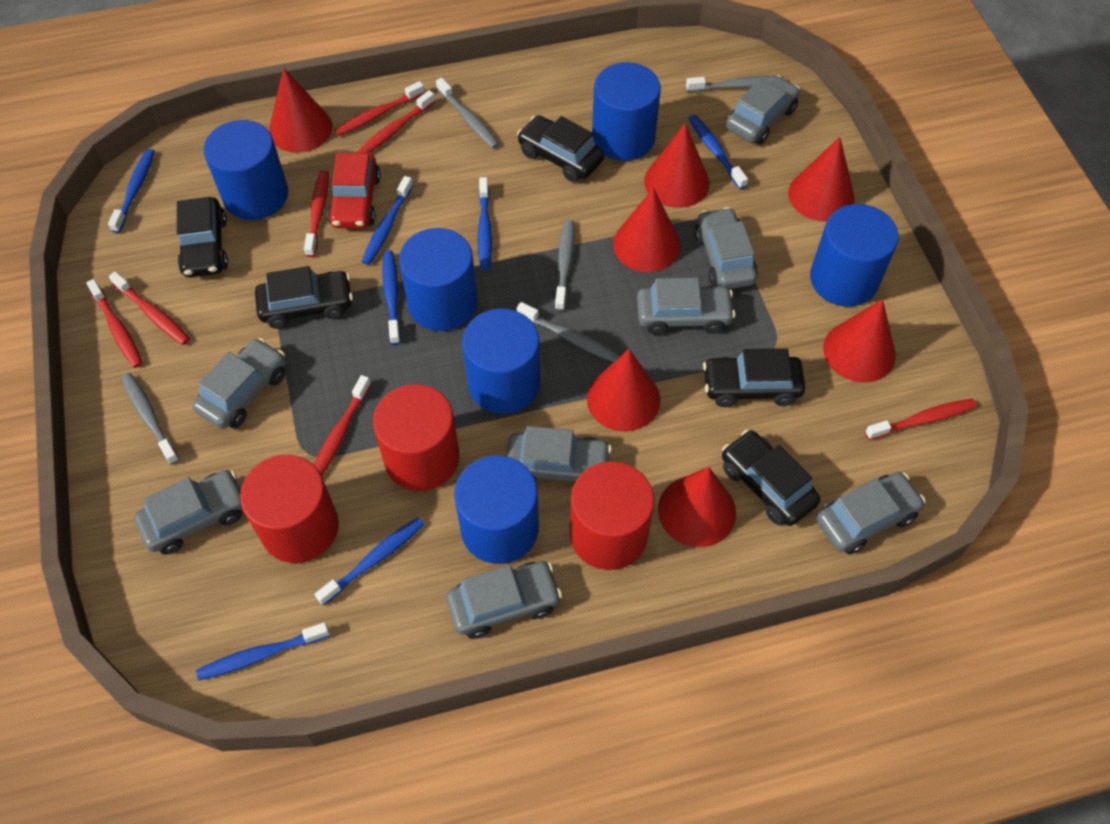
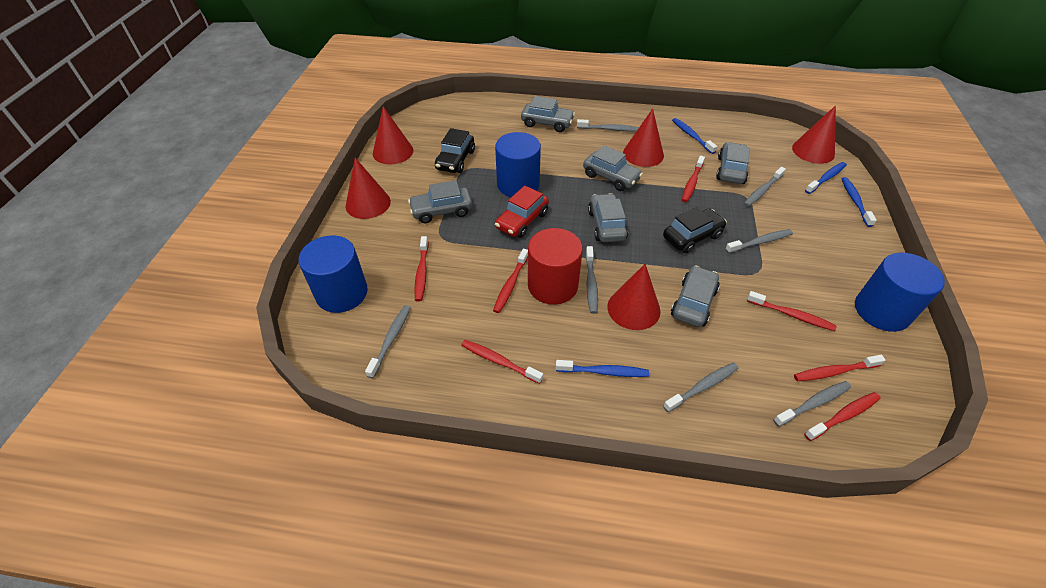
black car: [177,197,228,277] [255,266,353,329] [517,115,604,182] [703,348,805,407] [722,430,820,526] = 5 -> [435,128,475,173] [663,207,727,253] = 2
blue cylinder: [204,120,288,220] [399,228,477,331] [454,455,539,564] [462,308,540,414] [592,62,661,161] [810,204,898,307] = 6 -> [299,235,368,313] [495,132,541,197] [855,253,945,332] = 3
blue toothbrush: [108,149,155,233] [196,622,330,680] [315,517,424,605] [362,176,413,265] [382,251,401,345] [477,177,492,270] [688,115,748,189] = 7 -> [556,360,649,377] [672,118,717,154] [805,162,847,194] [841,177,877,227] = 4
grey car: [134,470,243,555] [192,338,286,429] [446,561,562,639] [506,426,612,483] [637,278,735,335] [695,207,758,289] [726,75,800,145] [816,472,926,554] = 8 -> [408,180,472,223] [521,96,575,132] [583,145,643,191] [588,193,628,242] [671,266,720,327] [716,142,749,184] = 6
grey toothbrush: [121,373,179,465] [436,78,499,148] [517,302,620,362] [555,219,575,311] [686,76,785,92] = 5 -> [365,305,411,378] [577,119,639,132] [585,246,598,314] [663,362,738,412] [725,229,793,253] [744,167,786,207] [773,381,851,427] = 7
red cone: [269,68,332,153] [587,349,661,432] [613,188,681,272] [644,123,710,208] [658,467,736,547] [788,137,855,222] [823,299,896,383] = 7 -> [346,158,391,219] [373,106,413,165] [607,264,661,330] [623,109,664,167] [792,106,836,164] = 5
red cylinder: [240,455,339,563] [373,384,459,491] [570,461,654,570] = 3 -> [528,228,583,305] = 1

